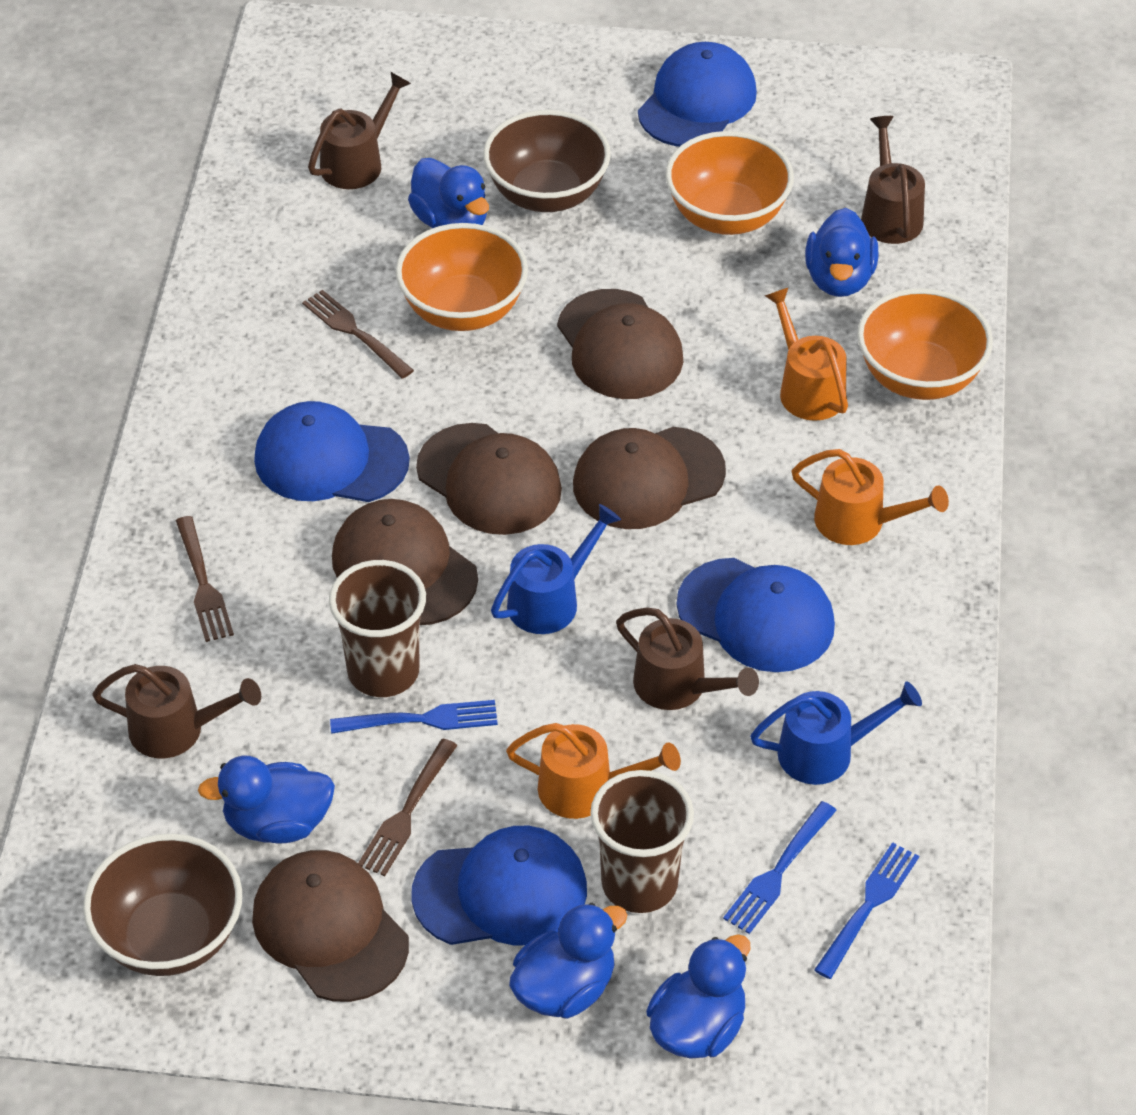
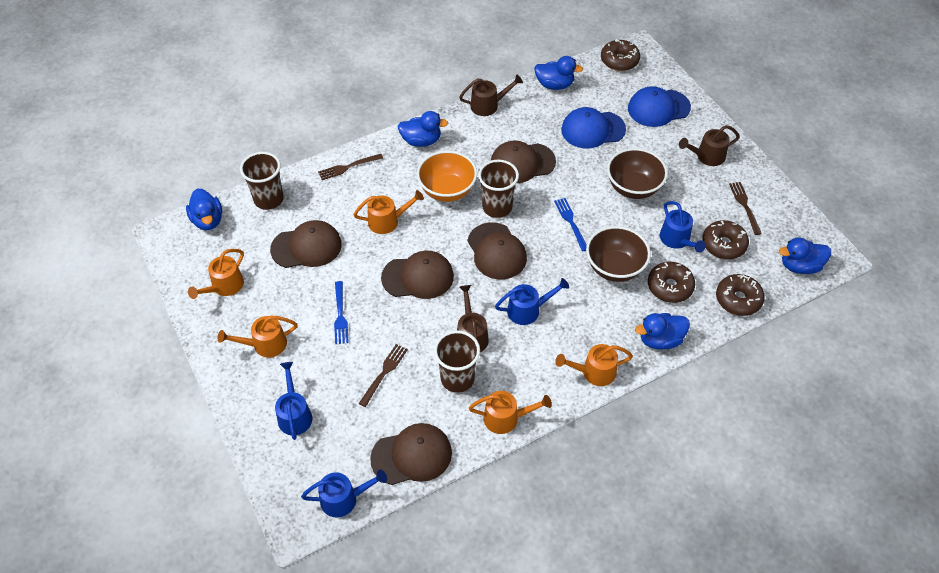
blue cap: [254,401,410,502] [411,826,587,945] [638,42,757,147] [677,558,835,672] = 4 -> [561,107,626,148] [628,86,691,127] = 2
blue fork: [330,700,498,734] [723,801,837,934] [814,842,919,979] = 3 -> [334,281,349,344] [554,198,587,251] = 2
blue watering can: [491,504,621,634] [750,682,922,785] = 2 -> [275,362,312,440] [301,470,387,518] [495,278,569,325] [660,201,706,252] = 4
brown cup: [329,560,426,697] [590,770,694,913] = 2 -> [240,152,284,210] [434,330,480,393] [478,160,519,218] = 3
brown donut: none = 0 -> [601,39,640,71] [648,262,695,303] [702,220,749,259] [716,274,765,316] = 4
brown watering can: [92,664,261,758] [308,72,411,189] [616,608,759,710] [861,116,925,244] = 4 -> [457,285,489,352] [459,75,523,116] [679,125,740,166] = 3
orange bowl: [396,223,528,331] [665,131,794,235] [857,288,993,400] = 3 -> [417,151,477,202] = 1
orange watering can: [506,723,681,819] [765,287,848,421] [792,449,949,545] = 3 -> [188,249,244,299] [218,316,297,358] [353,190,424,234] [469,391,552,434] [555,344,633,386] = 5

